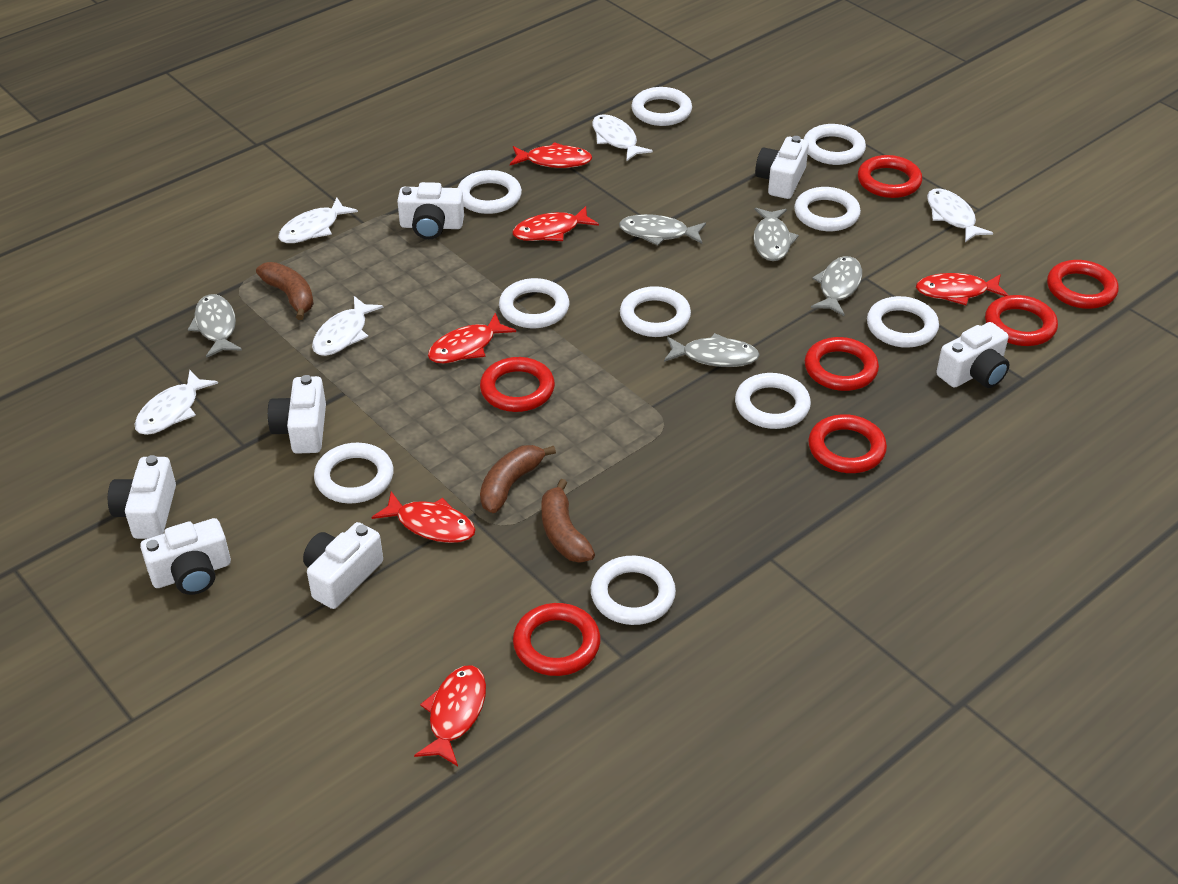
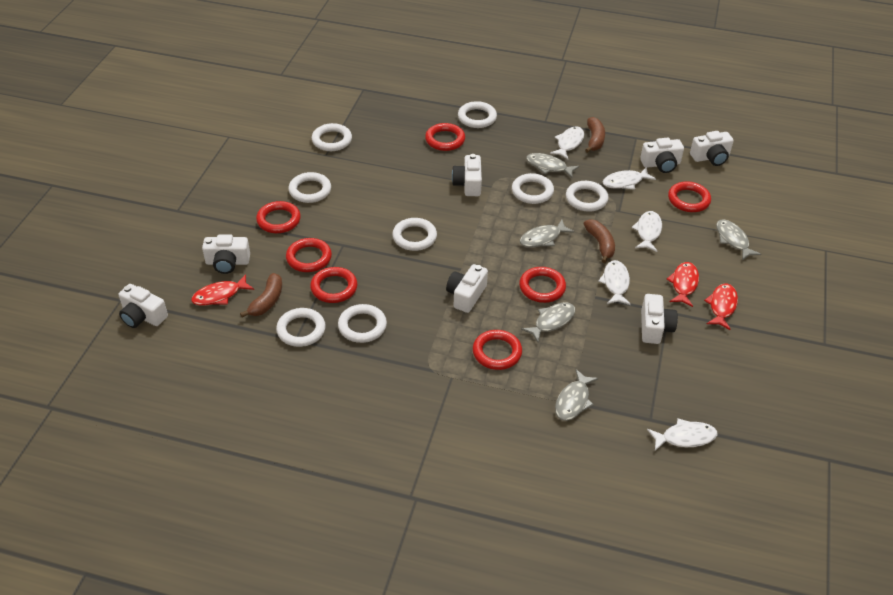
red fish: [372,491,476,543] [414,666,486,766] [428,313,516,364] [510,142,592,168] [512,206,599,241] [916,273,1009,305] = 6 -> [191,274,254,306] [666,262,699,307] [704,283,738,330] = 3
white ring: [314,443,393,504] [458,170,522,214] [499,278,569,328] [591,556,676,625] [620,286,691,337] [631,87,692,126] [735,373,811,429] [794,187,861,231] [804,124,866,165] [867,296,939,348] = 10 -> [276,308,326,347] [288,172,331,203] [312,123,352,151] [338,304,387,343] [392,218,437,251] [458,101,497,128] [512,173,554,204] [566,181,608,212] = 8

